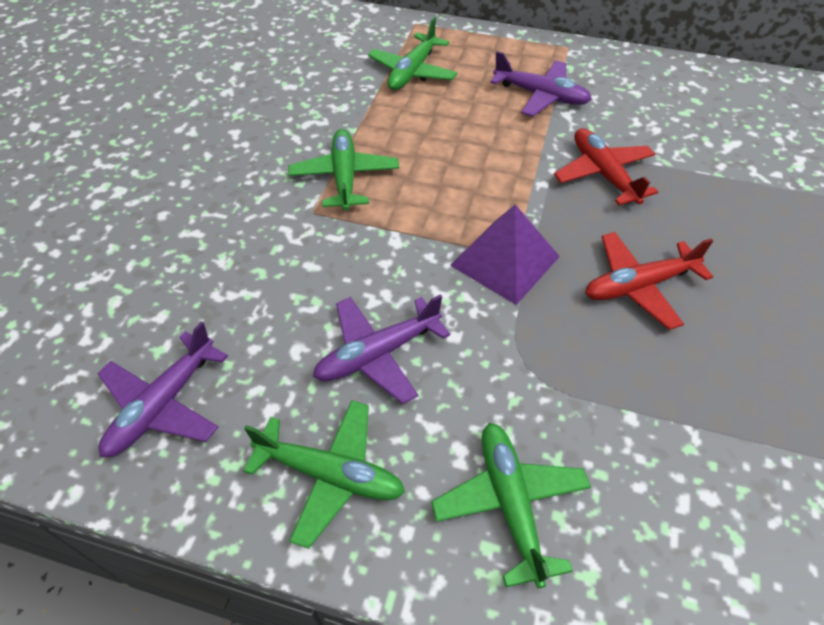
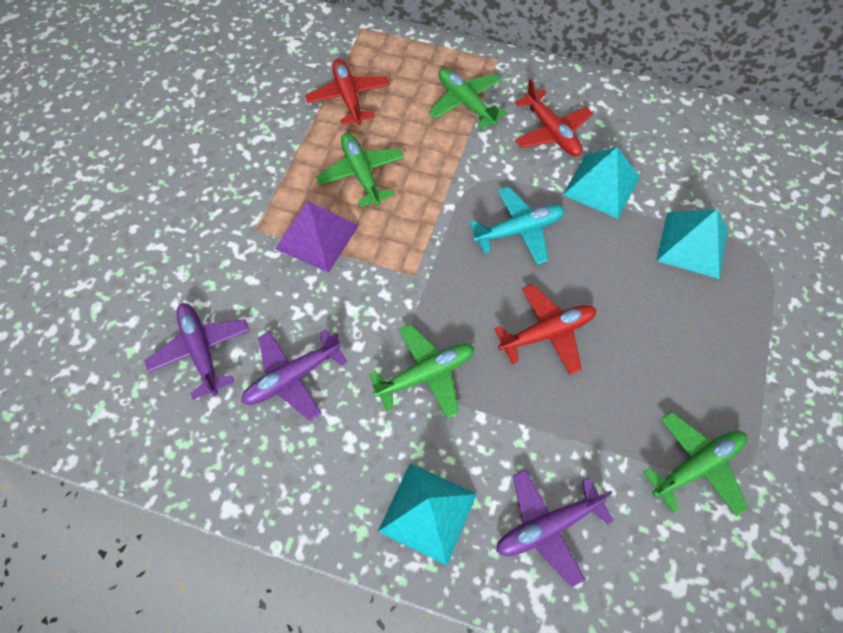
red plane: [554,128,658,205] [585,232,714,330] = 2 -> [305,59,390,125] [494,284,596,375] [515,79,593,156] = 3
turquoise plane: none = 0 -> [470,187,565,265] = 1
turquoise pyramid: none = 0 -> [378,463,477,565] [563,147,640,219] [656,209,728,279] = 3

